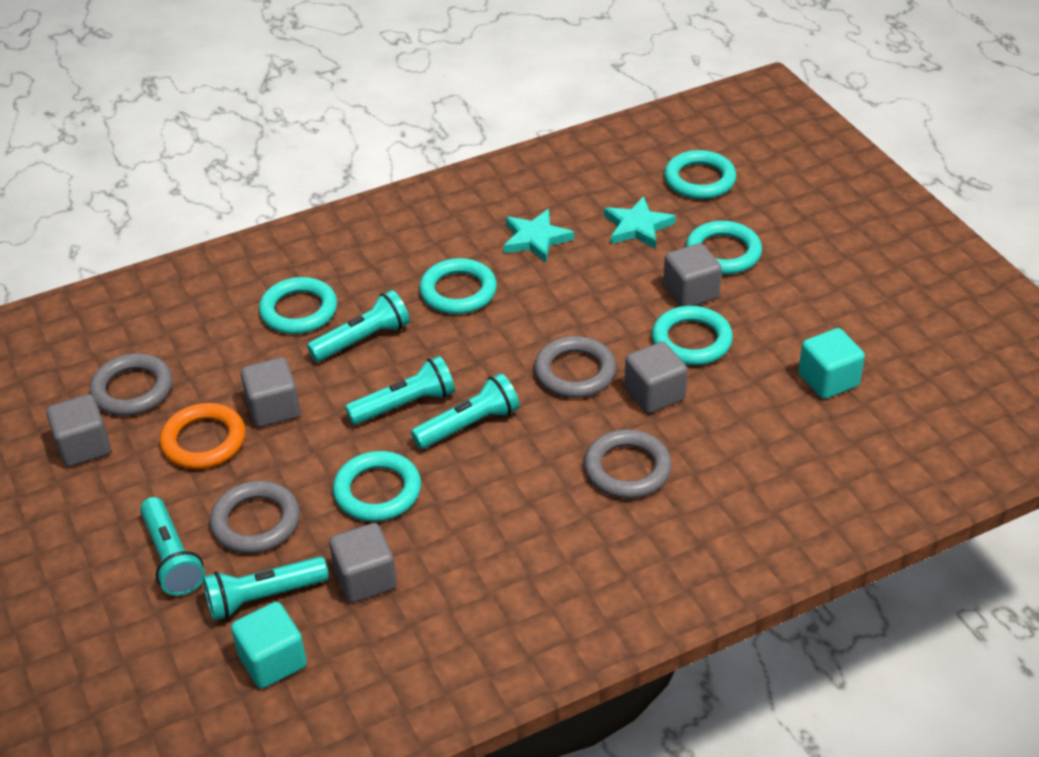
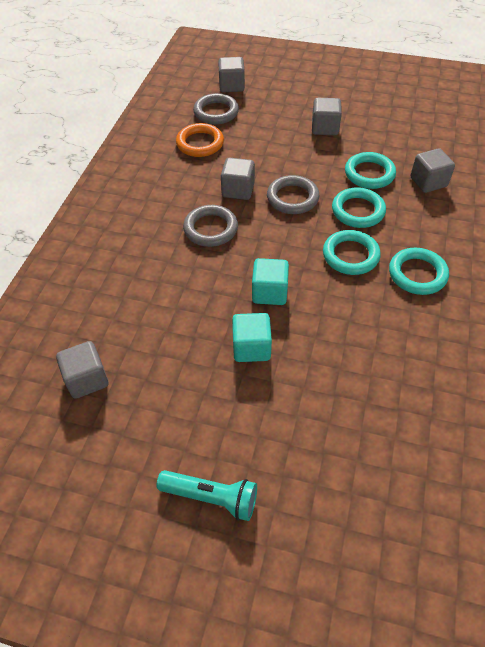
grey ring: [89,353,173,416] [210,481,300,554] [534,336,616,398] [584,429,672,499] = 4 -> [183,205,238,247] [193,93,239,125] [267,175,320,214] = 3
turquoise flashlight: [140,497,205,596] [203,556,329,621] [307,290,410,362] [345,356,455,425] [411,373,520,449] = 5 -> [157,470,257,521] = 1
turquoise ring: [259,277,337,334] [333,451,421,522] [419,258,497,314] [652,306,733,365] [664,150,736,199] [686,221,762,275] = 6 -> [323,230,381,275] [332,187,386,228] [345,152,396,189] [389,248,449,295] = 4
turquoise star: [503,209,574,262] [604,196,676,249] = 2 -> none = 0

